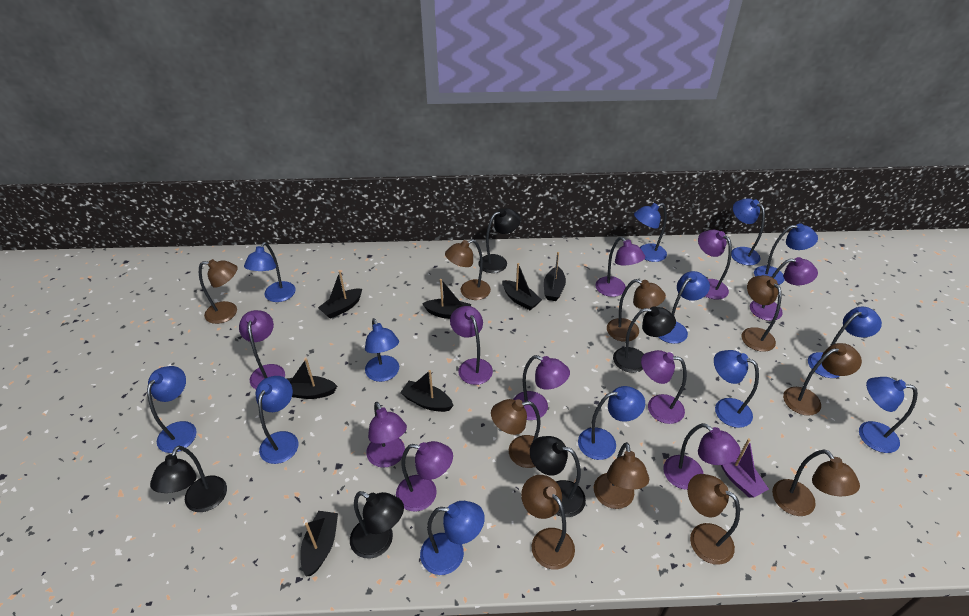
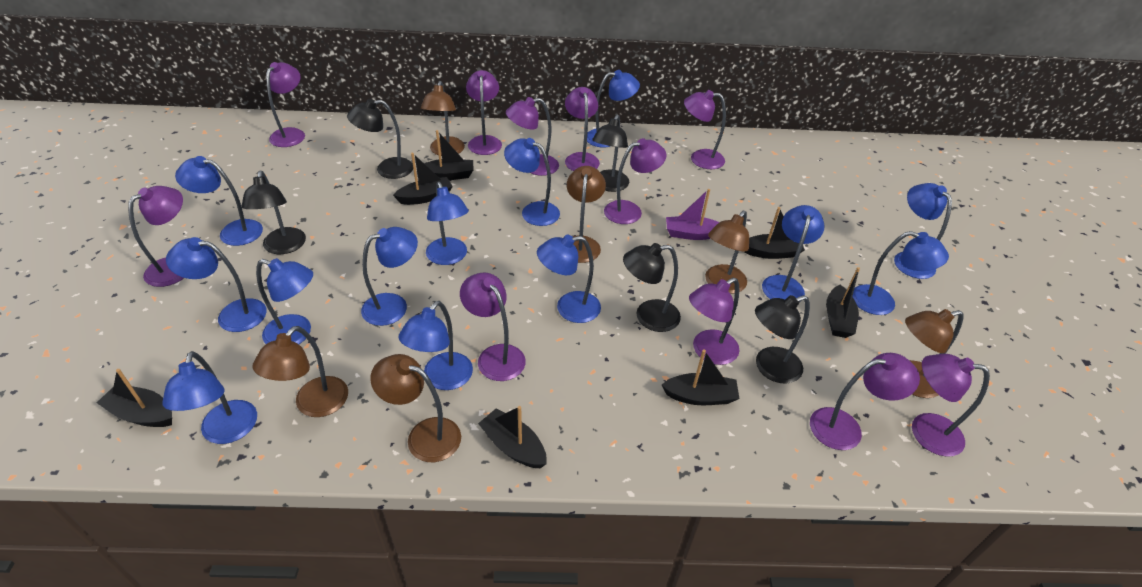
brown lamp: [199,259,237,324] [445,239,491,300] [491,399,541,468] [521,475,575,570] [594,442,649,509] [607,279,666,342] [688,474,740,565] [742,275,782,352] [772,449,860,516] [783,343,862,416] = 10 -> [252,326,348,417] [370,354,461,462] [421,81,465,156] [567,166,606,263] [705,211,749,294] [905,309,964,398] = 6
purple lamp: [239,310,285,389] [366,402,407,468] [396,441,453,512] [450,306,493,385] [513,355,570,420] [595,237,645,297] [641,350,687,424] [663,423,740,490] [698,230,732,300] [750,257,818,321] = 10 -> [128,186,184,287] [266,62,305,147] [460,272,526,381] [466,70,502,155] [506,97,559,176] [565,87,600,171] [604,138,666,224] [684,90,726,169] [689,278,739,365] [810,353,920,450] [912,354,990,457] = 11

